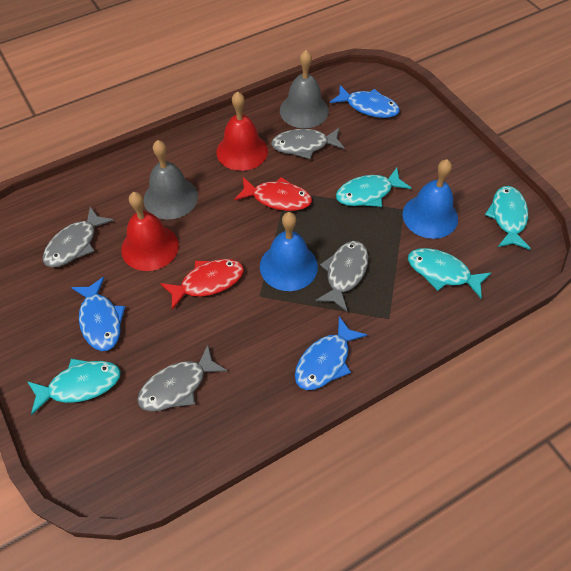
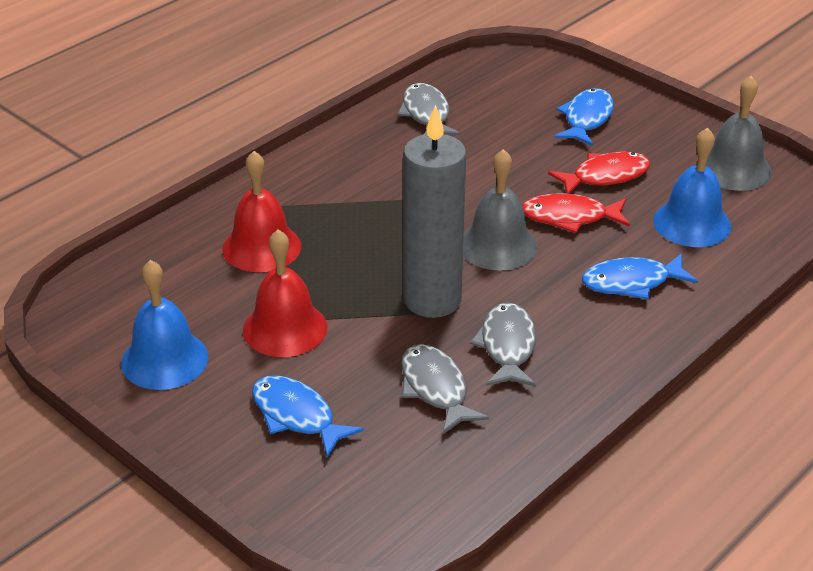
grey candle: none = 0 -> [403,105,466,318] = 1
grey fish: [43,206,114,267] [137,345,227,412] [271,128,345,159] [315,241,368,312] = 4 -> [397,83,460,135] [401,344,489,434] [470,302,536,387] = 3
turquoise fish: [27,359,121,415] [336,168,411,207] [408,248,491,298] [485,186,531,250] = 4 -> none = 0

